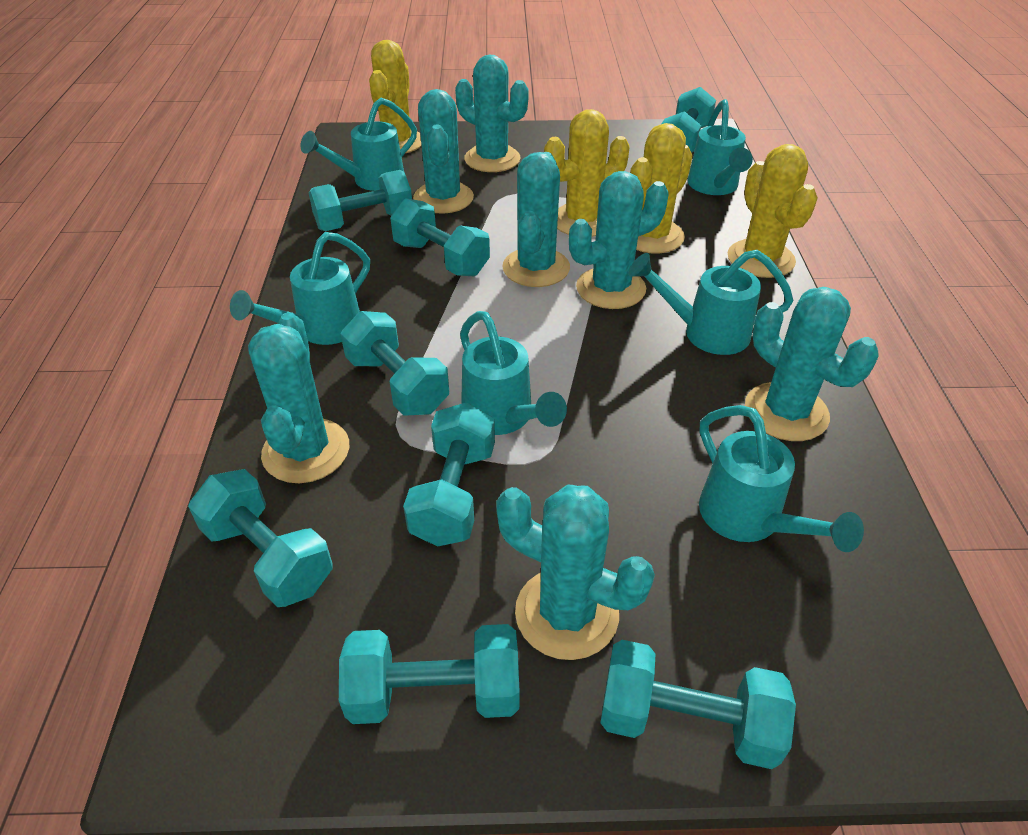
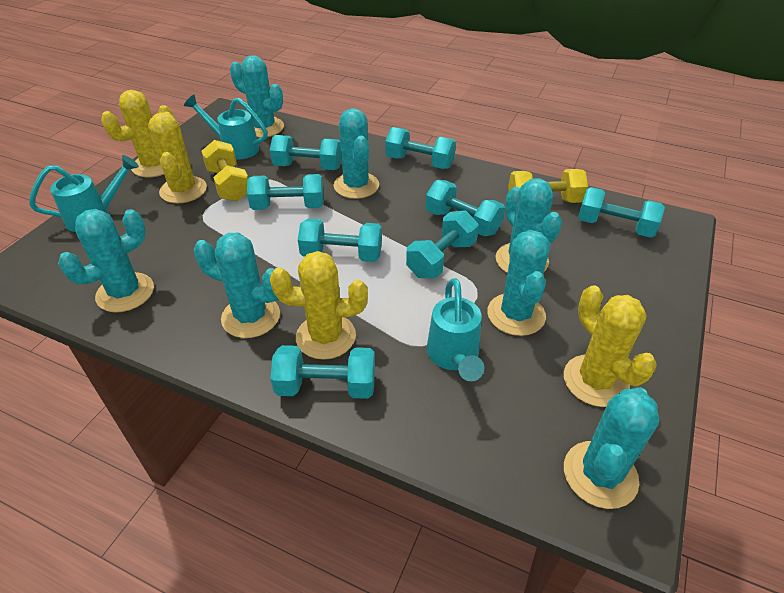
turquoise watering can: [230,232,370,345] [300,97,417,191] [460,311,567,435] [629,250,794,355] [688,99,753,195] [699,405,864,552] = 6 -> [29,155,139,232] [184,95,268,160] [427,278,484,381] = 3
yellow dumbbell: none = 0 -> [201,140,248,201] [508,169,588,203] = 2

